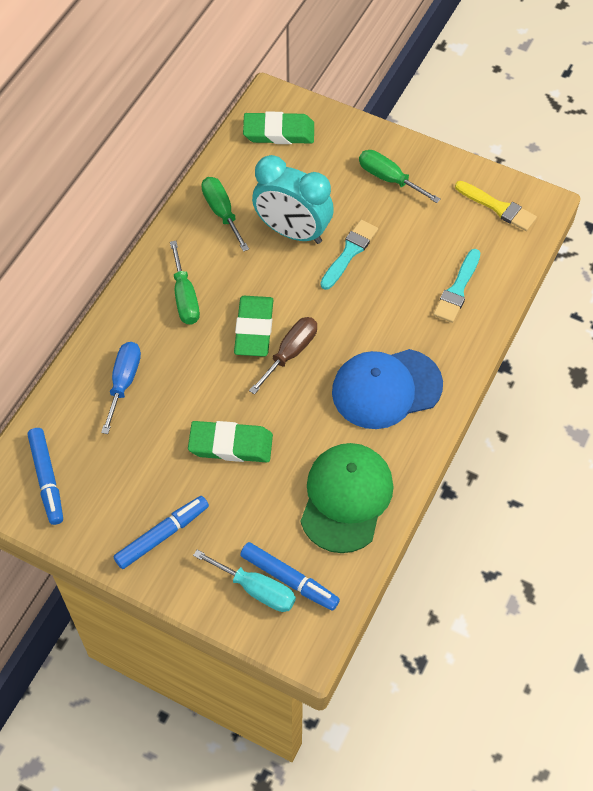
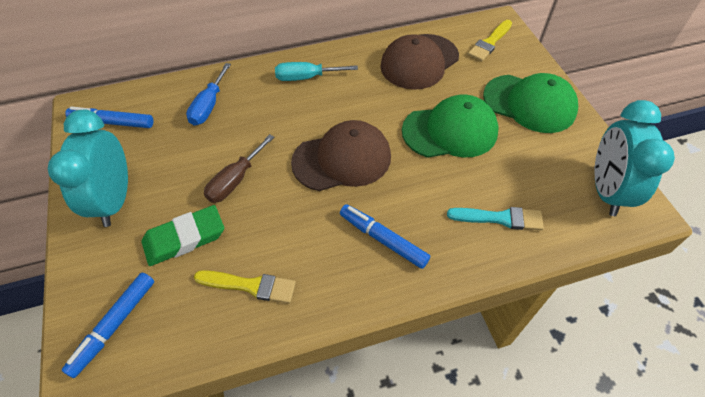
blue cap: [332,349,443,429] = 1 -> none = 0
brown cap: none = 0 -> [291,120,391,191] [380,34,459,90] = 2
green cap: [301,443,394,553] = 1 -> [402,95,499,158] [483,73,578,133] = 2
green eraser: [188,421,273,462] [234,296,273,357] [243,111,314,144] = 3 -> [142,205,224,266] = 1
green screwdriver: [170,241,200,325] [201,177,249,252] [359,150,441,203] = 3 -> none = 0
turquoise brush: [320,220,378,290] [433,249,480,323] = 2 -> [447,207,544,230] = 1
turquoise clock: [252,155,334,244] = 1 -> [48,110,128,227] [595,100,675,216] = 2
yellow brush: [455,181,537,231] = 1 -> [194,270,296,303] [468,20,512,61] = 2

